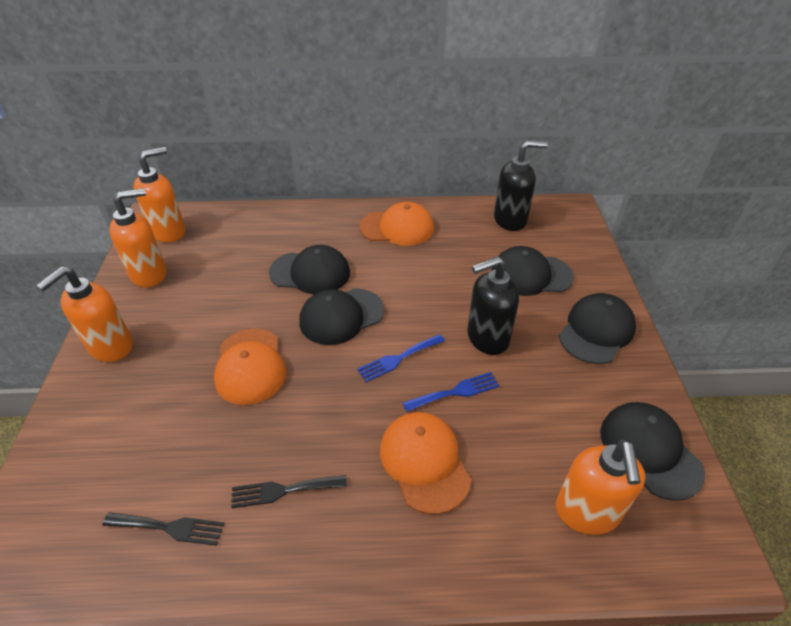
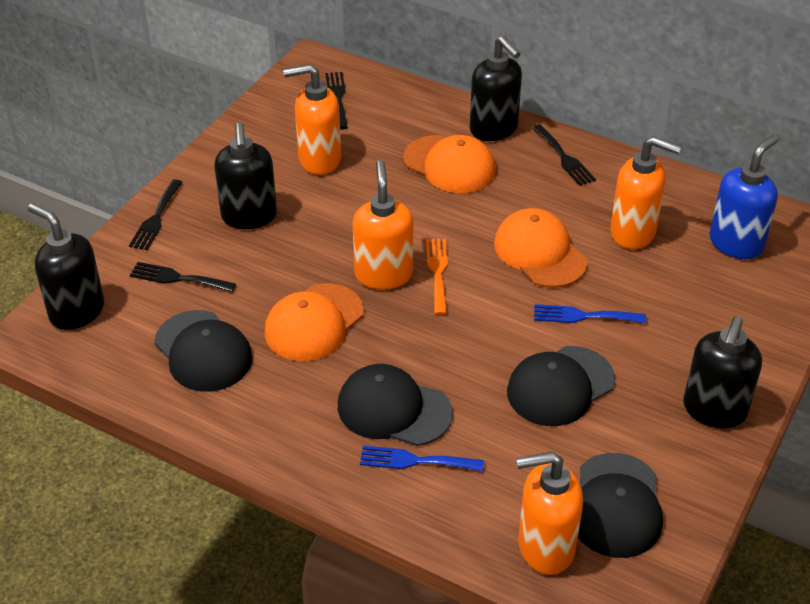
black cap: [269,245,350,294] [299,288,384,345] [491,246,574,296] [559,293,636,364] [600,402,705,501] = 5 -> [154,310,252,392] [338,364,453,446] [507,346,615,426] [578,453,663,558] = 4
black fork: [102,512,224,546] [231,475,347,508] = 2 -> [129,179,183,250] [130,262,236,292] [325,72,348,130] [532,124,596,186] = 4
black soap dispenser: [467,256,519,355] [494,141,548,231] = 2 -> [28,203,104,330] [214,123,277,229] [470,36,522,141] [683,316,762,429] = 4
blue soap dispenser: none = 0 -> [709,135,779,259] = 1
orange fork: none = 0 -> [426,239,448,315] = 1

